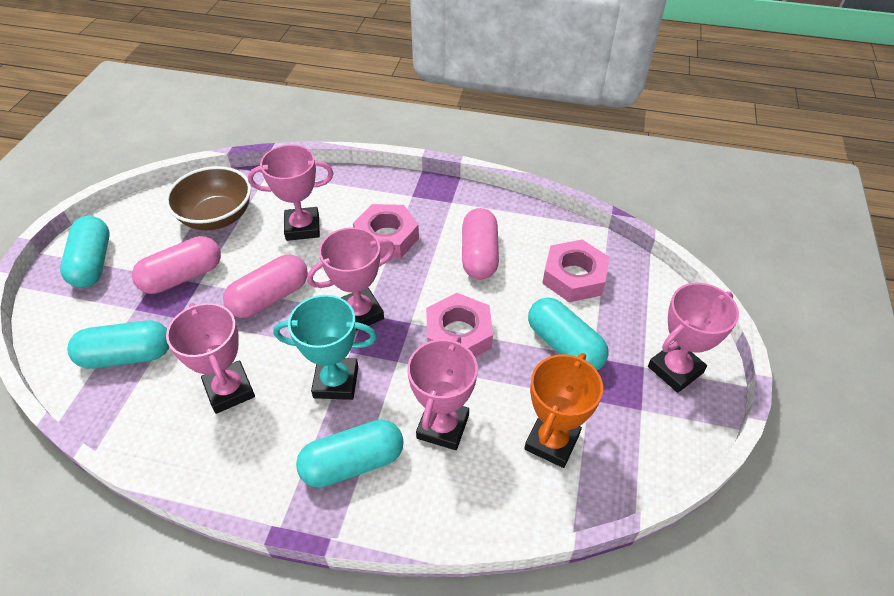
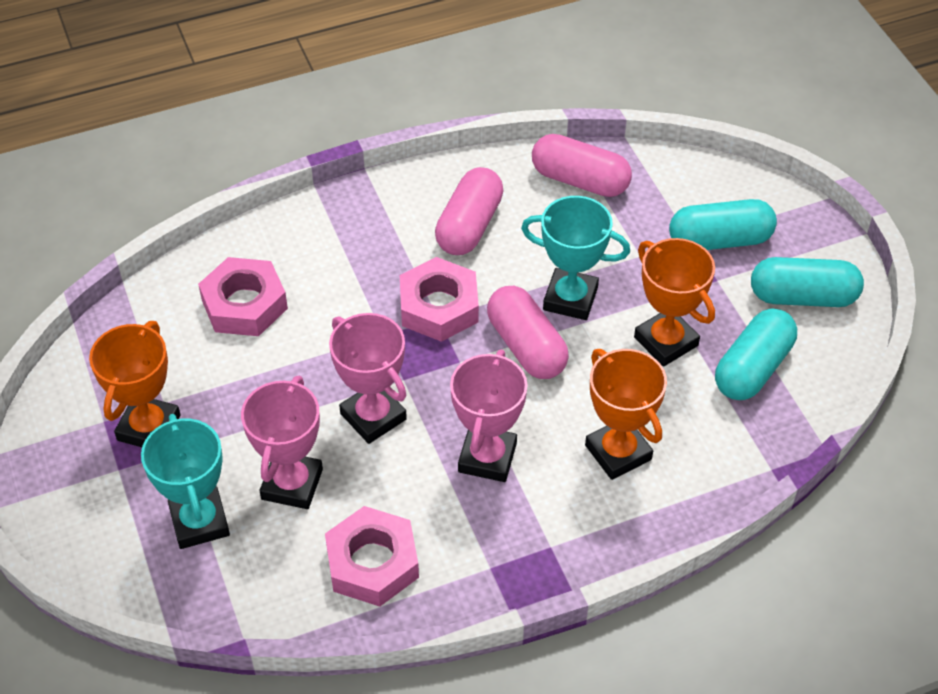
brown bowl: [165,166,251,230] = 1 -> none = 0
orange trophy: [524,353,603,468] = 1 -> [89,321,181,447] [585,349,667,480] [634,238,715,367] = 3
pink trophy: [166,303,255,414] [248,145,334,241] [307,227,395,331] [407,336,478,450] [648,283,739,393] = 5 -> [241,376,323,509] [329,313,407,444] [450,350,528,482] = 3
turquoise capsule: [60,216,110,288] [67,320,169,369] [296,420,404,488] [528,297,608,370] = 4 -> [669,199,777,250] [715,308,797,400] [751,257,864,307] = 3
turquoise trophy: [273,295,377,400] = 1 -> [141,414,230,549] [521,196,630,320] = 2

